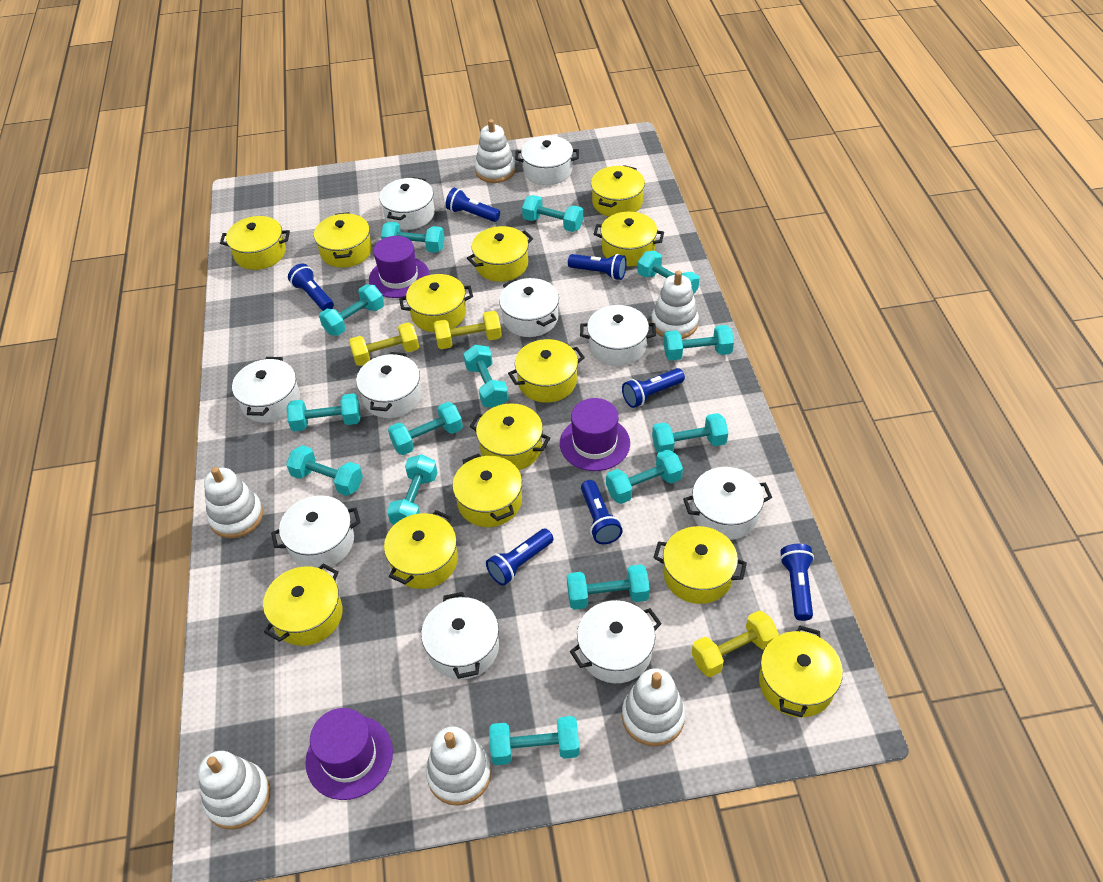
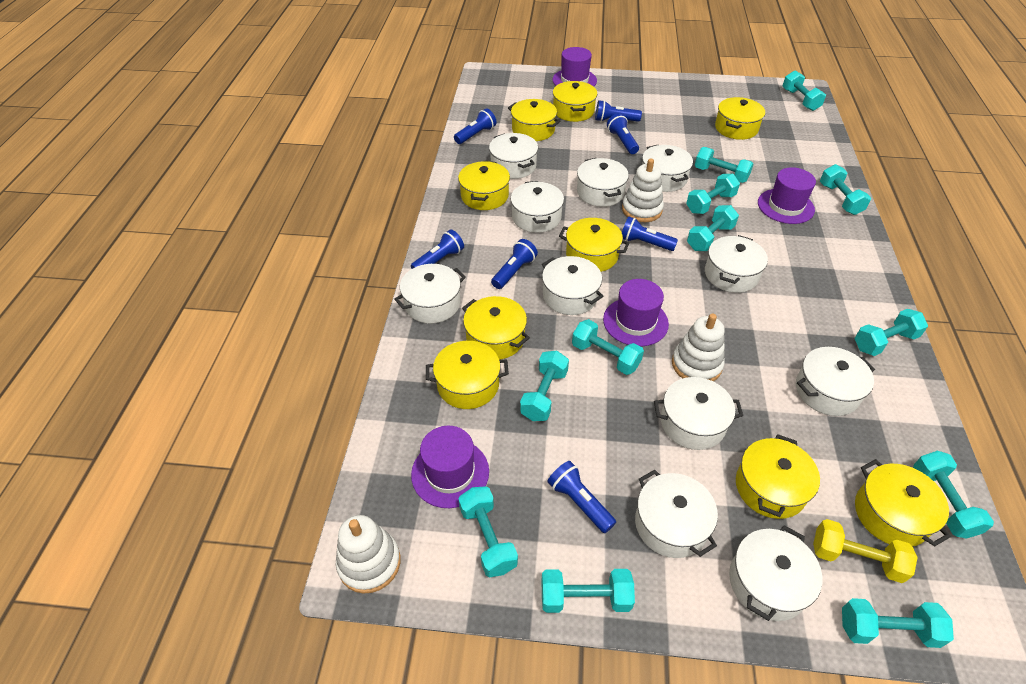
purple hat: [306,708,393,800] [369,236,430,298] [560,398,630,471] = 3 -> [411,426,489,508] [552,47,597,87] [603,279,669,347] [758,167,816,224] = 4
turquoise dumbbell: [286,445,363,496] [287,393,361,432] [319,284,384,336] [381,222,445,253] [387,454,438,525] [388,402,463,455] [464,345,509,408] [489,716,580,765] [522,195,583,232] [567,564,650,610] [606,449,683,504] [638,251,699,295] [652,413,728,453] [664,325,734,361] = 14 -> [458,486,518,577] [520,351,569,421] [541,569,635,613] [572,319,644,375] [686,174,740,214] [687,205,739,251] [695,147,753,183] [782,70,826,111] [820,164,871,215] [842,598,954,648] [855,309,928,356] [913,451,994,539] = 12
white pot: [232,357,300,423] [271,495,361,569] [356,352,422,418] [379,177,435,230] [421,592,499,679] [499,278,559,337] [515,136,579,185] [570,600,662,683] [580,305,656,366] [683,467,772,540] = 10 -> [394,264,466,324] [489,133,538,179] [511,181,564,233] [542,256,604,315] [577,158,629,207] [635,470,718,558] [642,145,693,192] [654,377,743,450] [705,235,768,293] [729,525,822,621] [796,347,875,416] = 11
white stacking toy: [198,751,270,830] [204,467,263,538] [426,727,492,806] [475,119,516,183] [622,668,685,746] [651,271,699,339] = 6 -> [336,515,401,594] [622,158,664,222] [672,313,725,381] = 3
yellow dumbbell: [349,322,419,366] [434,311,502,349] [692,611,779,677] = 3 -> [813,519,918,583] = 1
yellow pot: [220,216,290,270] [263,563,343,646] [314,212,372,268] [384,510,458,589] [399,274,473,332] [452,453,522,527] [467,226,533,282] [470,403,550,470] [508,339,585,403] [591,165,645,217] [594,212,664,266] [653,526,747,604] [759,626,843,717] = 13 -> [426,341,509,409] [458,161,510,210] [462,296,530,359] [508,99,560,141] [553,81,597,122] [559,218,629,272] [715,97,765,140] [736,434,820,519] [855,459,951,547] = 9

